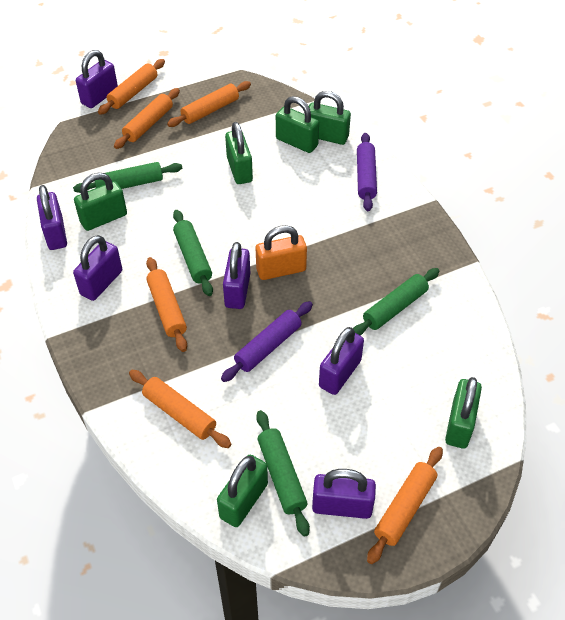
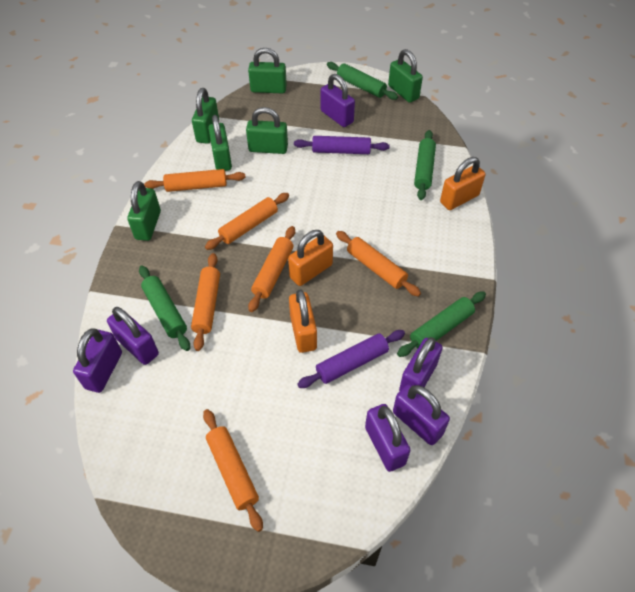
orange padlock: [256,225,307,280] = 1 -> [288,230,333,286] [289,289,317,353] [440,157,486,210] = 3

